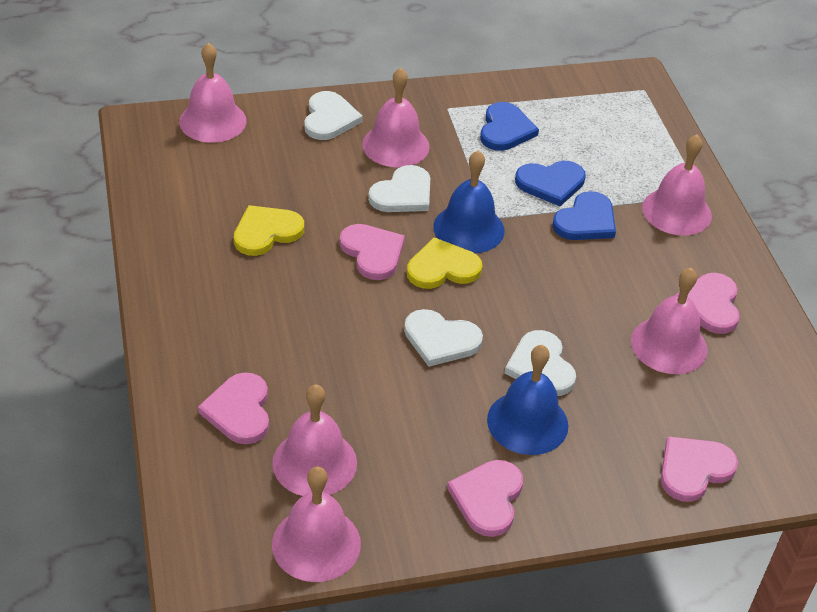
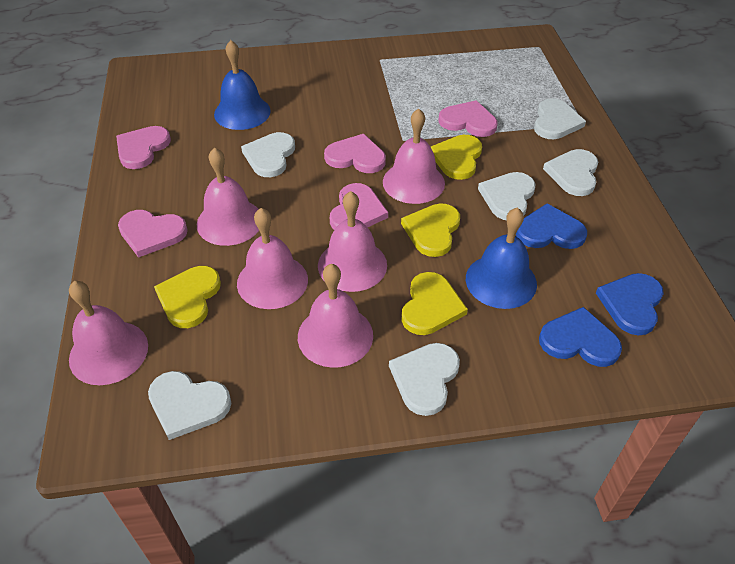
white heart: [304,91,363,140] [368,165,430,212] [404,309,483,367] [504,330,576,396] = 4 -> [148,371,231,440] [241,132,295,177] [389,343,460,416] [478,172,536,220] [534,98,586,139] [543,149,598,196] = 6
yellow heart: [234,205,304,256] [407,237,482,289] = 2 -> [154,266,221,328] [401,203,460,257] [402,272,468,335] [431,135,482,180] = 4

